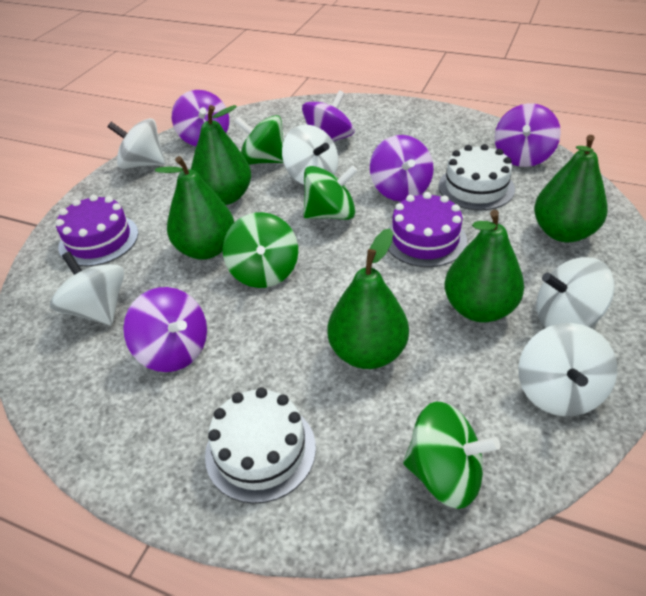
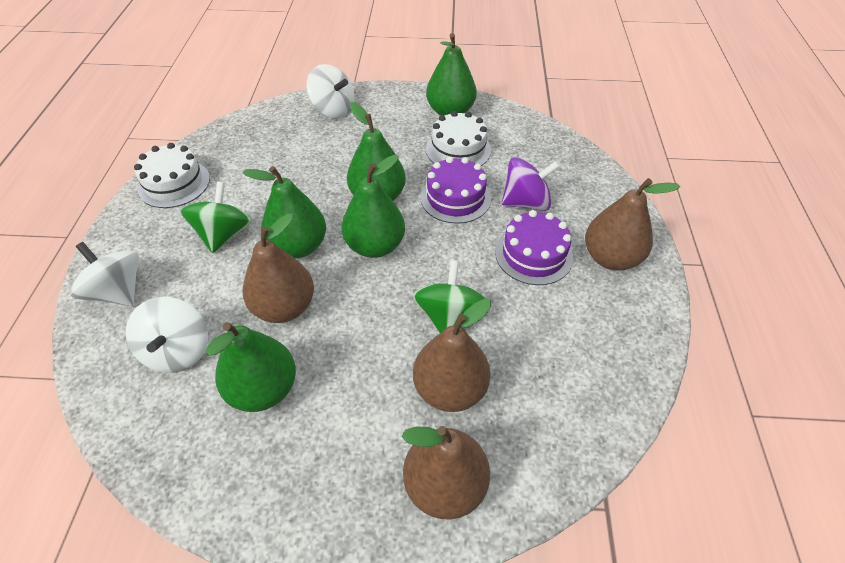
brown pear: none = 0 -> [242,214,314,323] [402,426,490,520] [413,299,491,412] [585,178,680,270] = 4
green spinning top: [223,212,298,288] [234,115,283,165] [303,165,358,220] [403,402,500,509] = 4 -> [181,182,252,253] [413,260,486,333] = 2
purple spinning top: [123,287,207,372] [172,90,229,146] [302,90,354,141] [370,135,434,201] [494,103,561,167] = 5 -> [502,157,560,211] = 1
white spinning top: [50,251,124,325] [108,118,165,169] [282,125,338,185] [518,323,617,416] [536,257,615,328] = 5 -> [70,242,139,306] [126,297,208,373] [306,64,354,118] = 3

